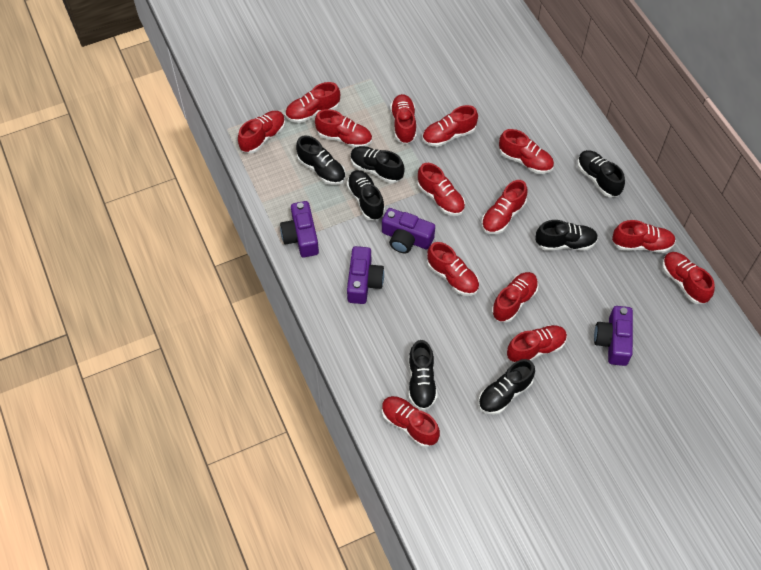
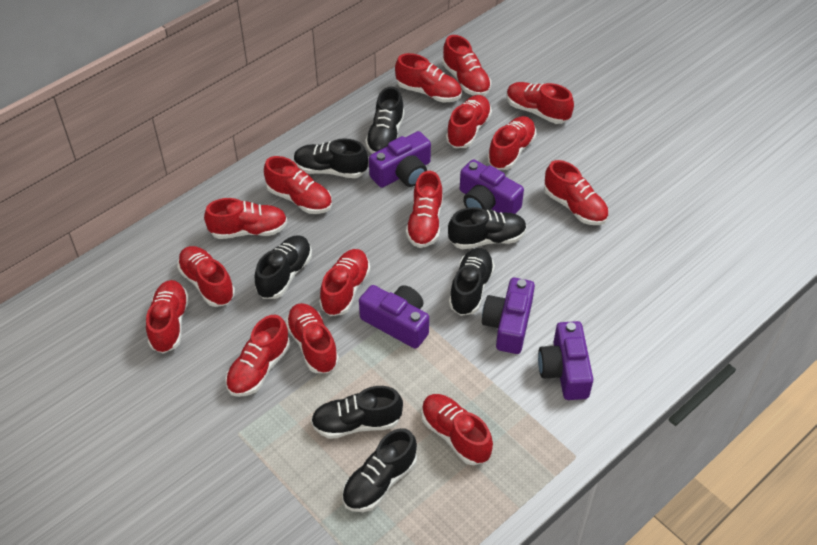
purple camera: [280,201,319,257] [347,246,384,304] [382,208,435,254] [594,306,633,366] = 4 -> [359,285,429,349] [369,131,431,188] [460,159,524,214] [482,278,535,354] [538,321,593,400] = 5
red shoe: [238,111,285,153] [285,82,340,123] [315,109,372,148] [382,396,440,447] [390,94,417,144] [417,163,465,216] [422,105,478,147] [427,242,479,296] [481,180,527,234] [492,272,539,323] [499,129,554,174] [507,325,567,363] [612,220,676,253] [662,252,715,304] = 14 -> [146,280,189,353] [177,246,235,307] [204,198,288,239] [225,315,290,397] [264,156,332,214] [286,303,339,373] [319,249,370,316] [395,53,462,102] [406,171,443,248] [421,394,493,465] [442,35,491,96] [446,95,492,148] [487,116,536,170] [506,82,574,124] [544,160,609,225] = 15

